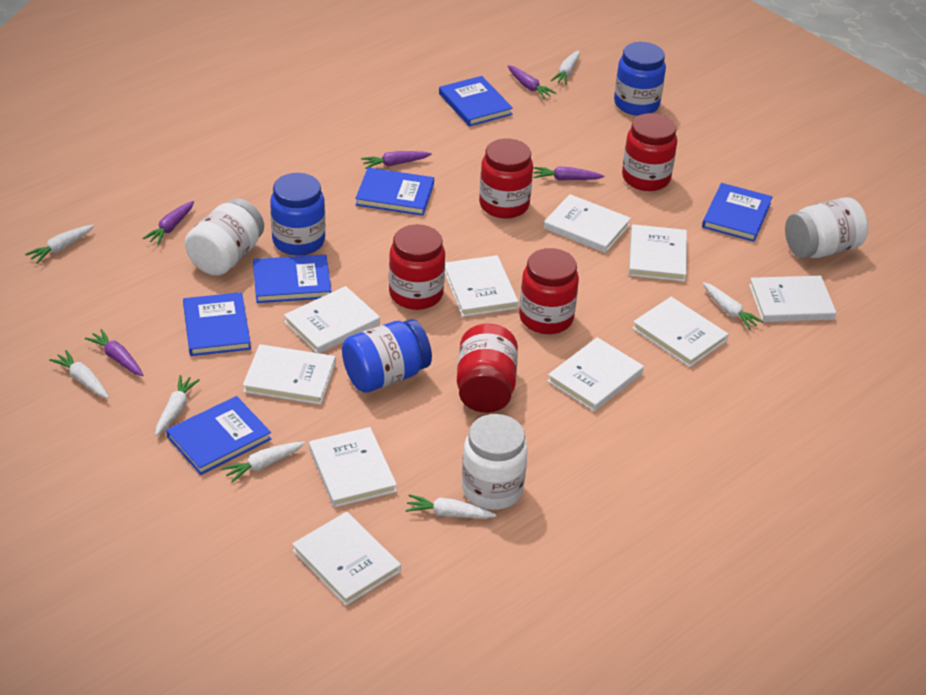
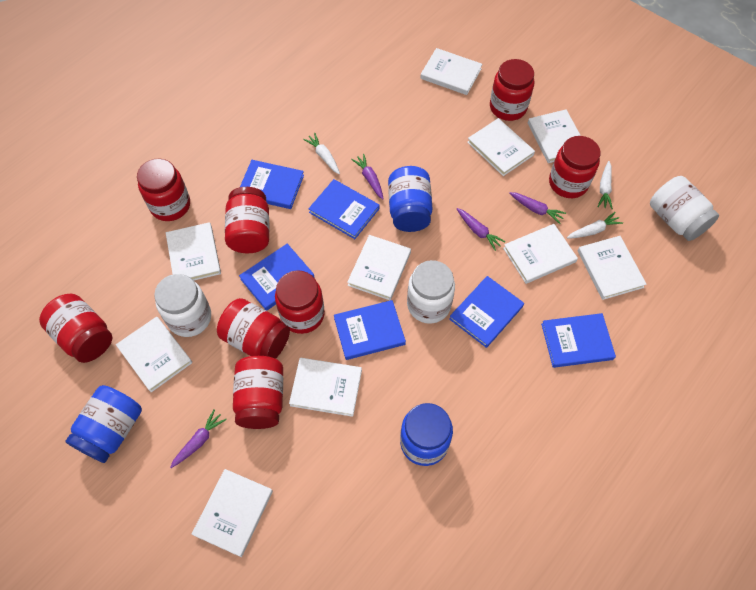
purple carrot: [85,329,143,376] [142,201,194,245] [361,151,432,169] [507,65,556,99] [533,167,604,180] = 5 -> [170,409,227,468] [351,154,384,199] [457,208,506,251] [509,192,566,224] = 4
red jar: [389,224,445,310] [457,324,518,413] [479,138,533,219] [519,248,579,334] [622,113,677,191] = 5 -> [39,294,112,363] [137,158,190,221] [217,298,290,359] [225,187,269,253] [233,356,283,429] [275,270,325,334] [490,59,534,121] [549,136,600,198] = 8
white carrot: [25,225,94,263] [49,350,109,398] [155,375,200,436] [221,442,305,483] [405,494,497,519] [551,50,580,85] [703,282,763,330] = 7 -> [303,133,340,174] [567,212,623,239] [597,161,613,209] = 3

